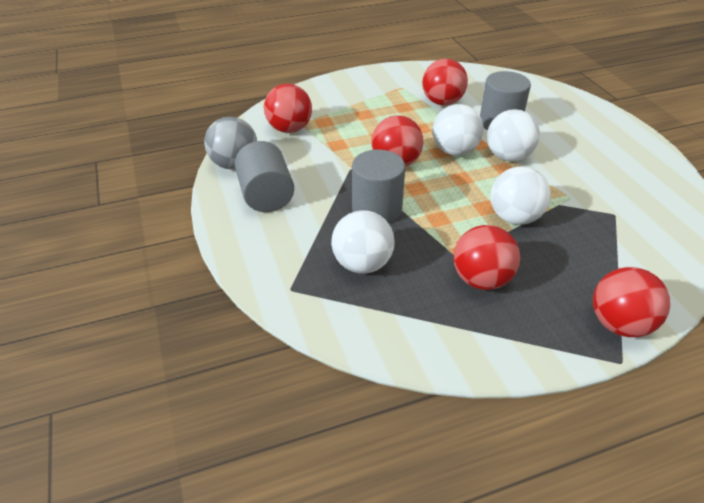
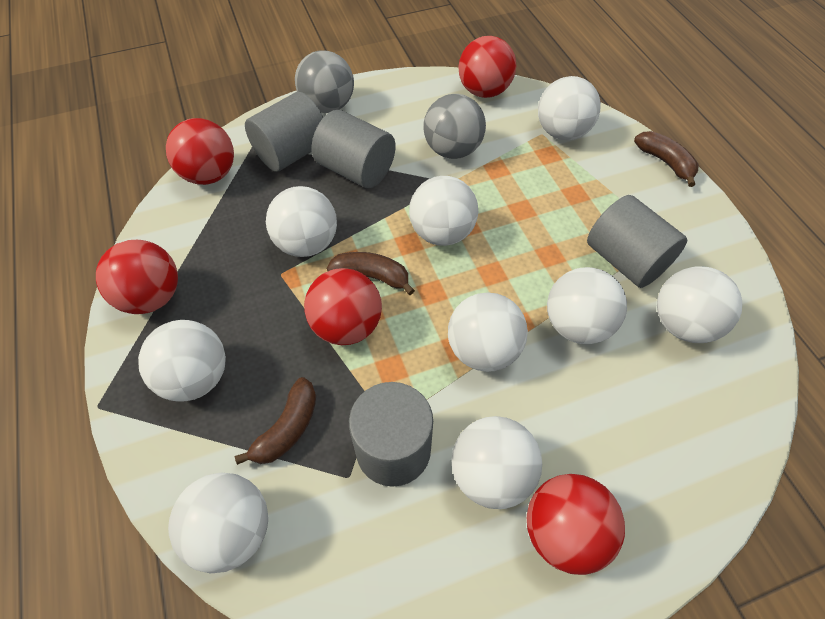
brown banana: none = 0 -> [235,377,316,465] [327,252,415,295] [634,131,698,187] = 3
grey ball: [204,117,257,170] = 1 -> [295,50,354,113] [423,94,486,159] = 2
grey cylinder: [235,141,294,212] [352,150,405,223] [480,71,531,130] = 3 -> [245,92,323,172] [312,110,396,188] [349,382,433,487] [587,195,688,288] = 4
white ball: [331,210,395,274] [432,104,484,156] [487,109,540,161] [490,166,551,225] = 4 -> [138,320,226,402] [168,473,268,574] [266,186,337,257] [409,176,478,246] [448,293,528,372] [451,416,542,509] [538,76,601,140] [547,267,627,344] [657,266,742,343] = 9

